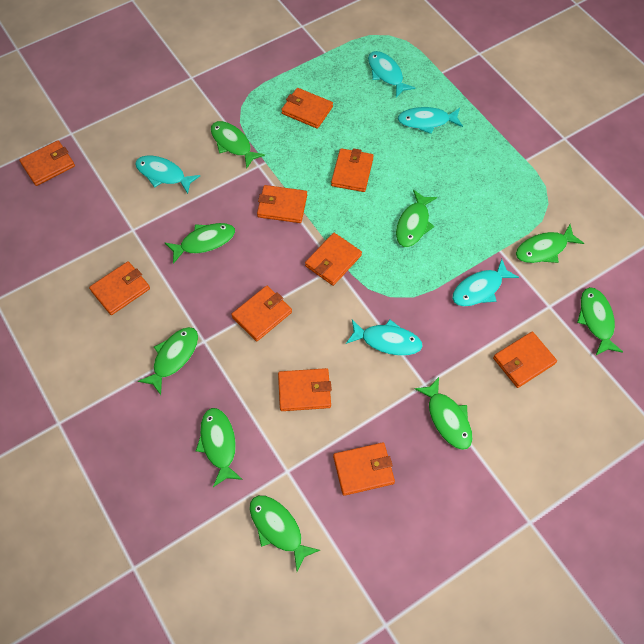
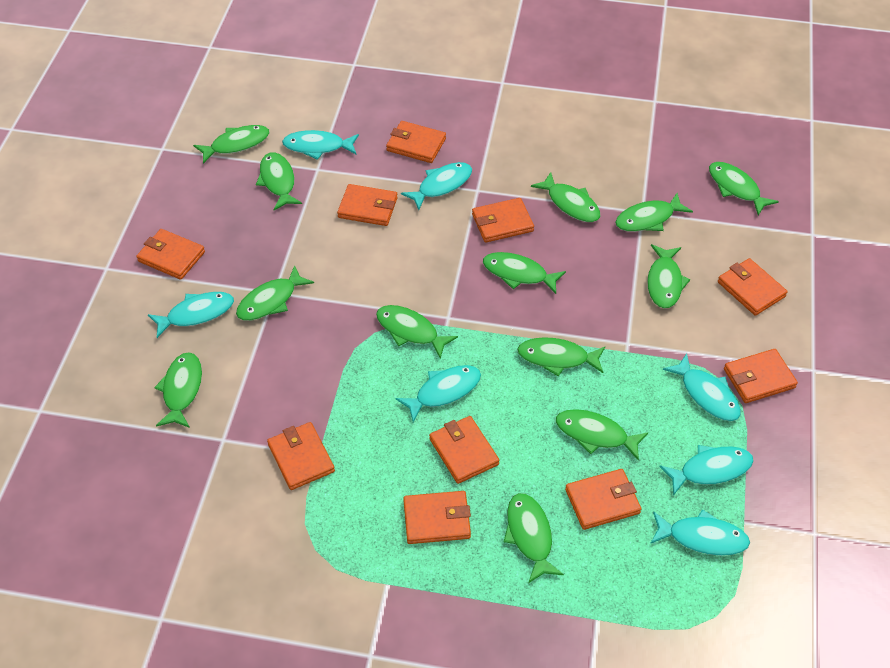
green fish: [138,327,198,395] [165,223,235,264] [196,408,243,487] [211,121,265,168] [249,495,320,571] [396,190,437,247] [414,377,473,450] [516,224,584,263] [577,287,623,356] = 9 -> [154,352,202,428] [193,125,269,164] [236,265,314,321] [256,152,302,210] [376,305,458,359] [483,252,566,294] [504,493,564,583] [517,337,605,376] [531,172,600,222] [556,409,648,461] [615,193,693,232] [647,244,690,308] [709,162,779,215] = 13
turquoise fish: [135,156,200,194] [346,320,423,356] [368,51,415,97] [398,107,463,134] [452,259,519,306] = 5 -> [148,292,234,338] [282,130,359,160] [395,365,481,422] [401,162,472,210] [650,509,750,556] [659,445,754,496] [663,353,741,421] = 7

